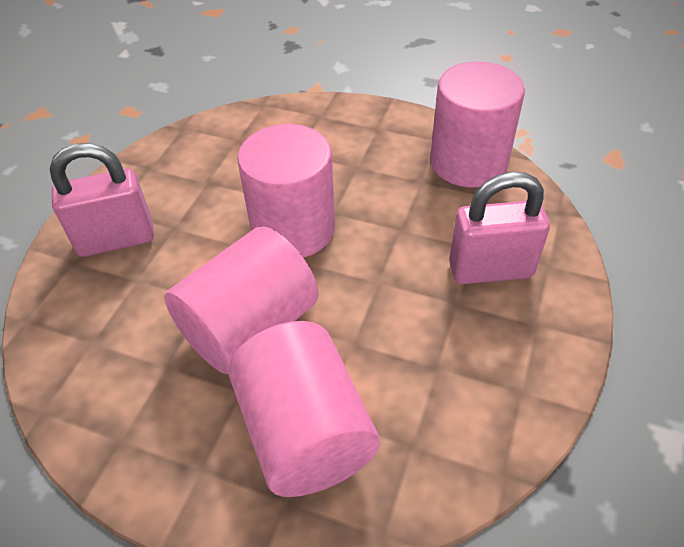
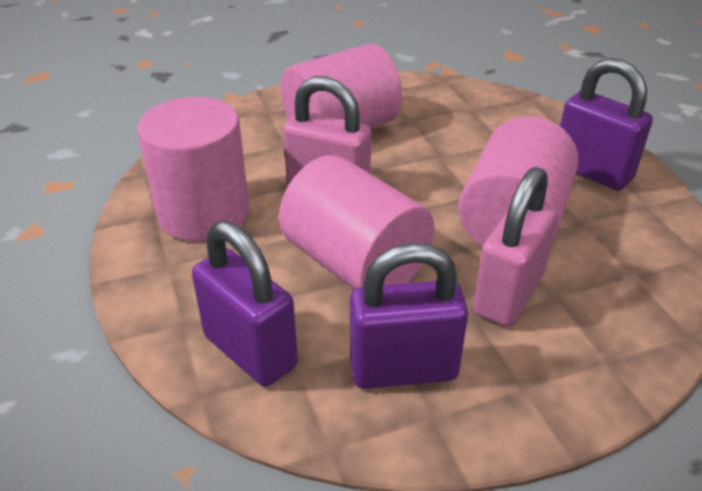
purple padlock: none = 0 -> [192,221,298,387] [350,243,468,389] [560,58,653,190] = 3

